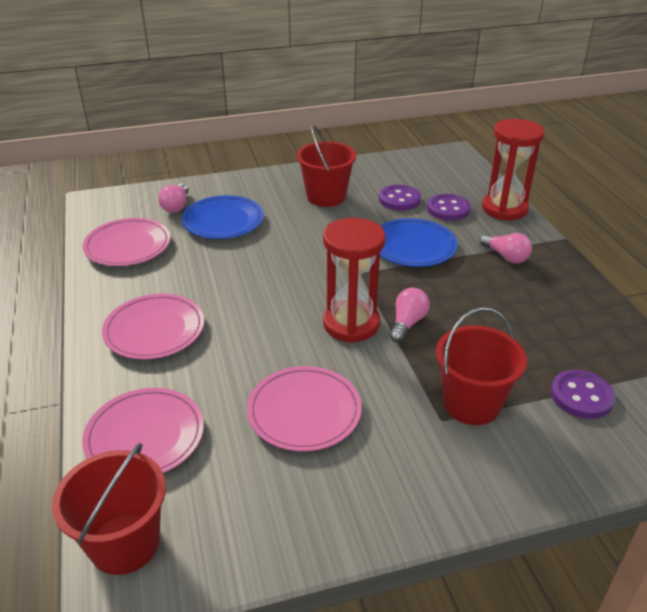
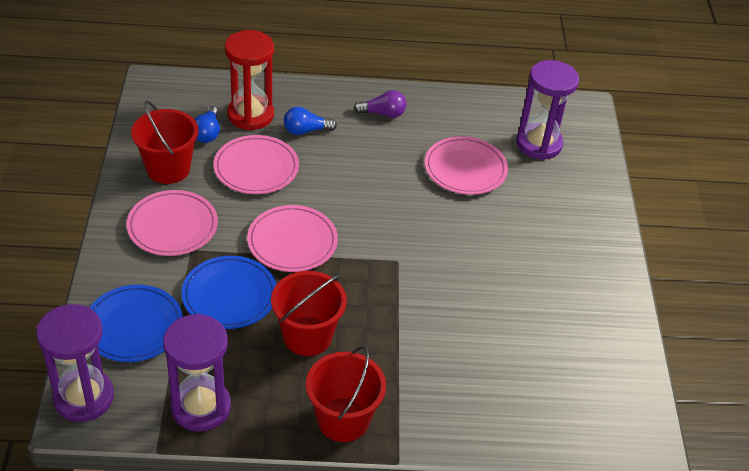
blue light bulb: none = 0 -> [194,106,220,143] [284,107,337,135] = 2
pink light bulb: [158,183,189,212] [390,288,430,343] [479,233,532,264] = 3 -> none = 0
purple button: [379,184,421,211] [427,194,471,221] [551,370,615,419] = 3 -> none = 0
purple hourglass: none = 0 -> [36,304,114,422] [163,313,231,432] [516,60,579,160] = 3
purple light bulb: none = 0 -> [353,90,406,118] = 1
red hourglass: [323,218,386,343] [482,119,544,220] = 2 -> [225,30,274,131] = 1

